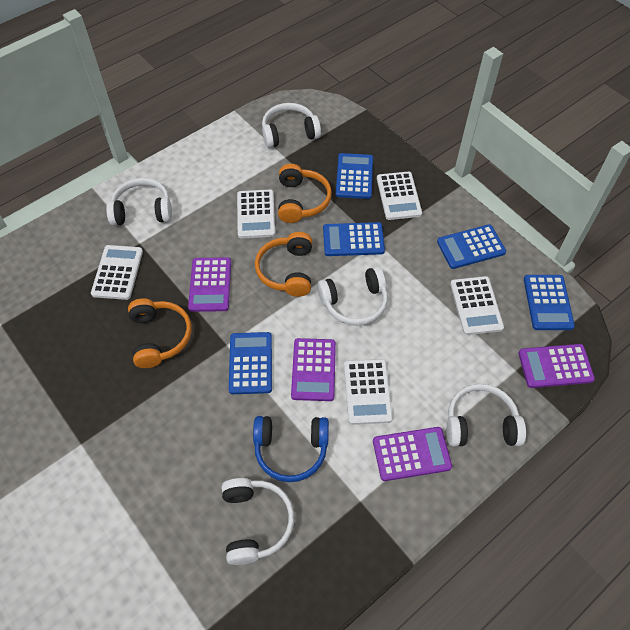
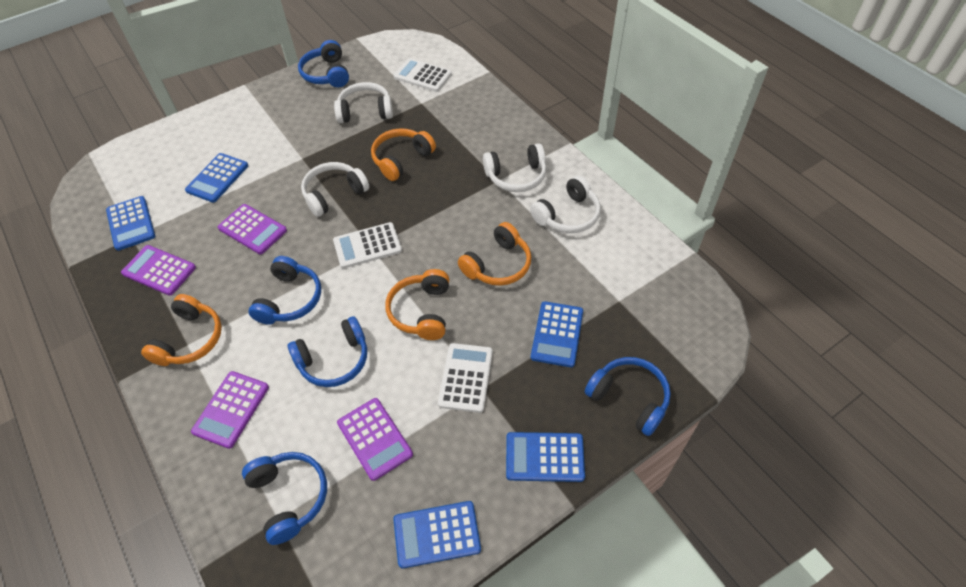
blue headphones: [253,416,329,482] = 1 -> [242,452,327,545] [249,256,321,325] [288,316,367,387] [298,40,349,87] [585,357,671,436] = 5
orange headphones: [128,298,192,368] [255,232,312,297] [278,164,332,223] = 3 -> [141,294,222,366] [371,128,436,181] [385,269,449,340] [458,222,531,286] = 4
white calculator: [91,245,143,300] [237,190,275,238] [344,359,393,425] [377,172,422,220] [450,276,504,335] = 5 -> [333,222,402,269] [394,58,452,92] [438,343,493,413] = 3
white headphones: [106,178,172,226] [222,478,294,565] [262,103,321,148] [317,266,388,326] [446,384,526,446] = 5 -> [301,162,369,217] [334,82,393,123] [483,143,546,192] [530,176,601,233] = 4

